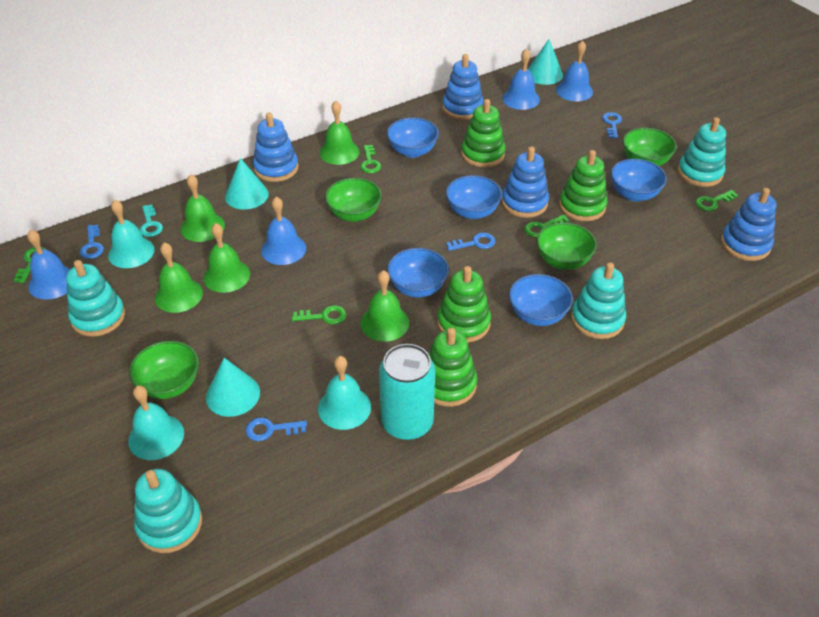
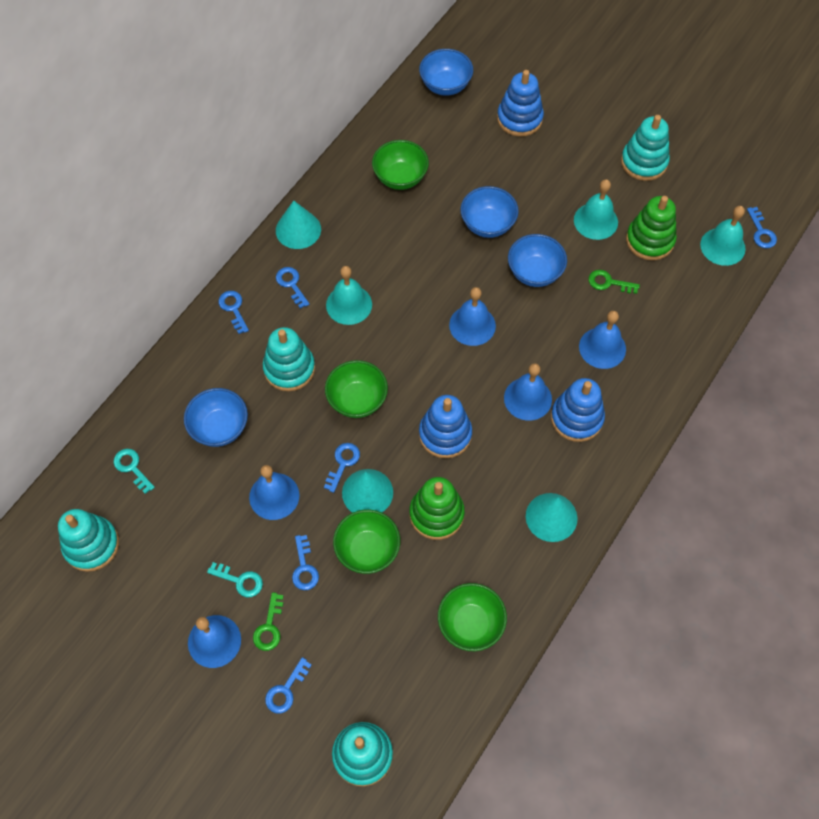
blue bell: [27,229,71,299] [261,197,306,265] [502,48,540,110] [556,40,593,101] = 4 -> [188,615,241,668] [249,465,299,520] [449,287,496,346] [504,363,552,421] [579,311,626,369] = 5
blue bowl: [387,117,439,158] [387,248,449,297] [446,175,502,219] [509,274,573,326] [611,159,667,202] = 5 -> [184,388,248,447] [419,49,473,96] [460,186,519,238] [508,234,567,287] = 4
blue key: [80,224,104,259] [246,417,307,441] [446,233,495,251] [602,112,622,139] = 4 -> [218,291,249,334] [265,657,312,713] [276,267,310,309] [292,535,319,590] [324,443,360,493] [747,207,777,248] = 6
blue stacking toy: [253,113,299,182] [442,54,484,120] [502,147,549,218] [721,188,777,261] = 4 -> [419,395,472,458] [497,70,544,137] [551,378,605,442] = 3
green bell: [155,242,203,313] [180,174,225,242] [203,223,250,293] [319,101,360,165] [361,270,409,342] = 5 -> none = 0
green key: [14,247,47,283] [292,305,346,325] [360,145,381,173] [524,214,569,238] [695,190,738,211] = 5 -> [253,592,283,651] [589,270,640,294] = 2
green stacking toy: [429,328,477,407] [438,266,491,343] [461,99,505,167] [559,150,607,221] = 4 -> [410,477,465,540] [626,196,677,260] = 2
turquoise can: [379,344,435,440] = 1 -> none = 0
turquoise key: [140,204,163,237] = 1 -> [114,449,155,494] [207,562,263,597] = 2

